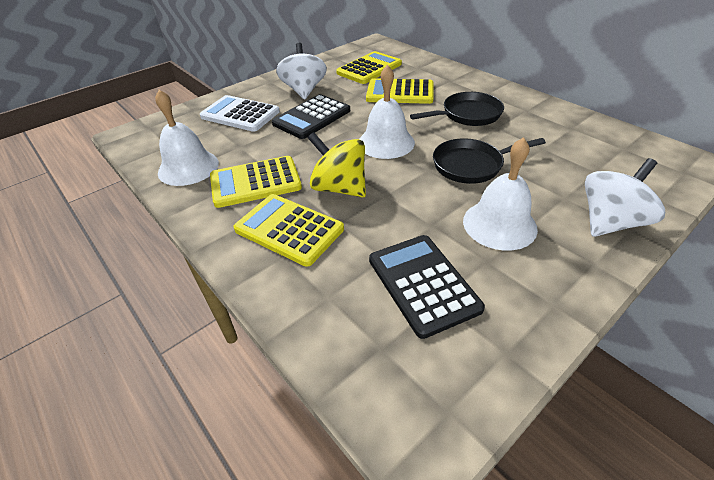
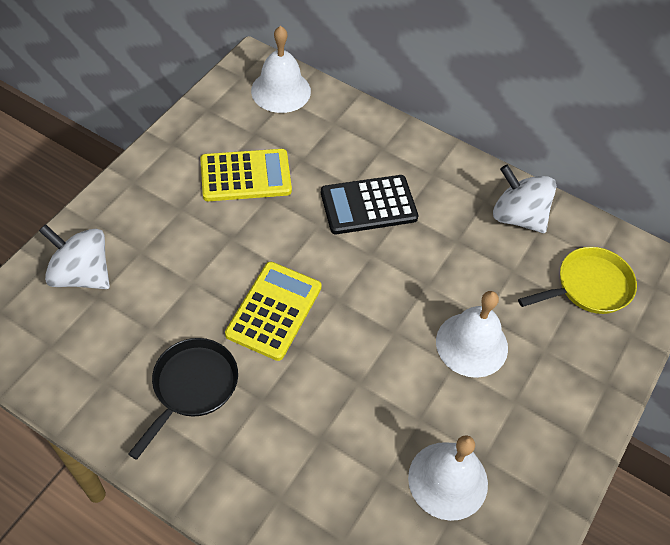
black calculator: [272,94,350,139] [369,235,485,339] = 2 -> [321,175,418,234] = 1
black pan: [410,92,504,126] [433,138,546,184] = 2 -> [128,338,238,460] = 1
white calculator: [200,95,280,132] = 1 -> none = 0
yellow calculator: [210,156,302,208] [233,194,344,267] [336,51,402,84] [366,78,434,104] = 4 -> [200,149,292,201] [225,262,322,361] = 2
yellow pan: none = 0 -> [518,247,637,314] = 1
yellow spinning top: [308,132,366,197] = 1 -> none = 0

